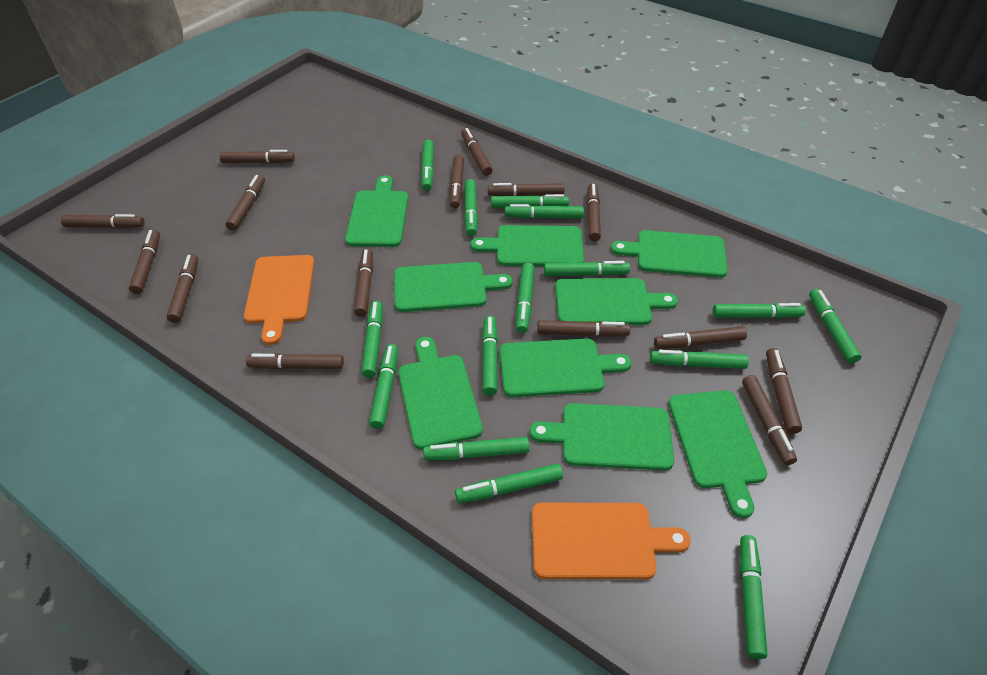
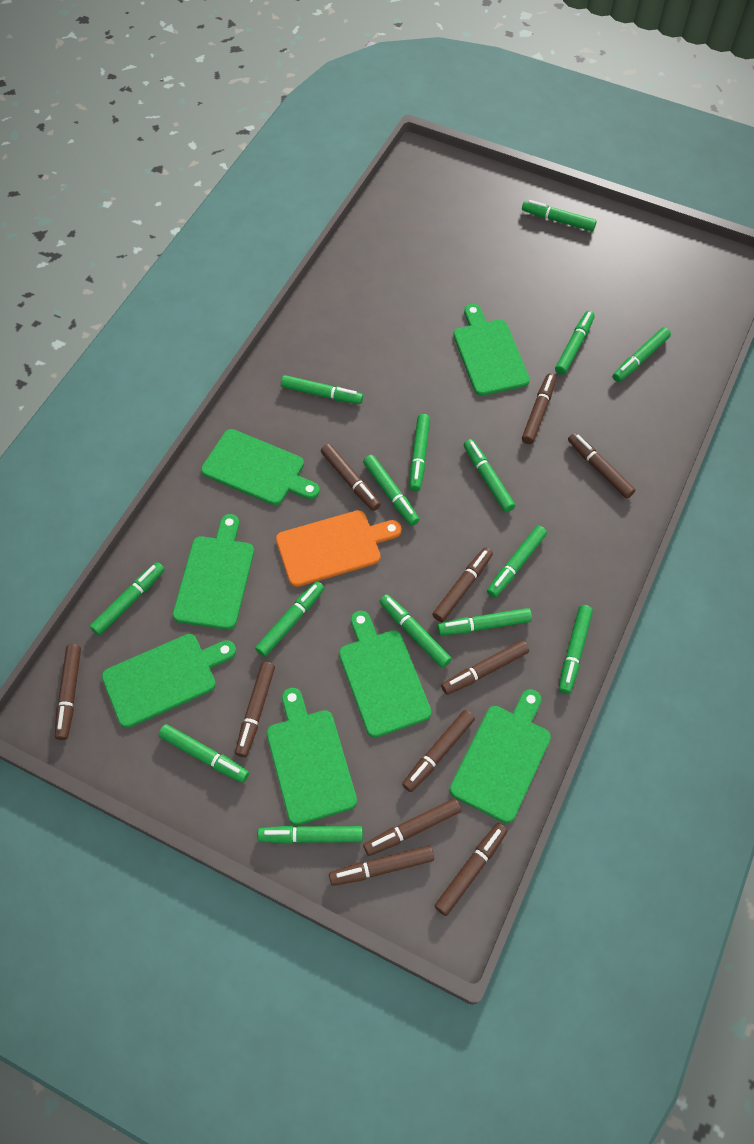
brown marker: [61,214,145,229] [129,229,160,294] [167,254,198,323] [220,150,295,163] [226,175,265,231] [246,353,344,370] [354,249,373,317] [449,155,464,208] [461,128,493,176] [488,183,565,196] [537,320,630,337] [587,184,601,241] [654,326,747,349] [742,375,797,465] [766,348,802,434] = 15 -> [55,644,81,740] [235,662,275,757] [321,444,381,511] [329,845,434,886] [363,798,461,856] [402,710,475,792] [432,547,493,622] [435,823,507,916] [441,640,529,695] [522,373,556,444] [568,433,635,499] = 11
green cutting board: [345,175,408,247] [394,262,513,312] [398,337,483,450] [470,225,584,266] [499,338,631,397] [529,403,674,471] [555,278,678,325] [611,230,728,278] [668,390,767,518] = 9 -> [102,634,236,728] [173,514,254,630] [201,429,320,505] [266,688,357,825] [339,611,431,738] [450,689,551,823] [453,304,530,396] = 7
orange cutting board: [244,255,315,345] [532,503,690,579] = 2 -> [276,510,402,587] = 1

